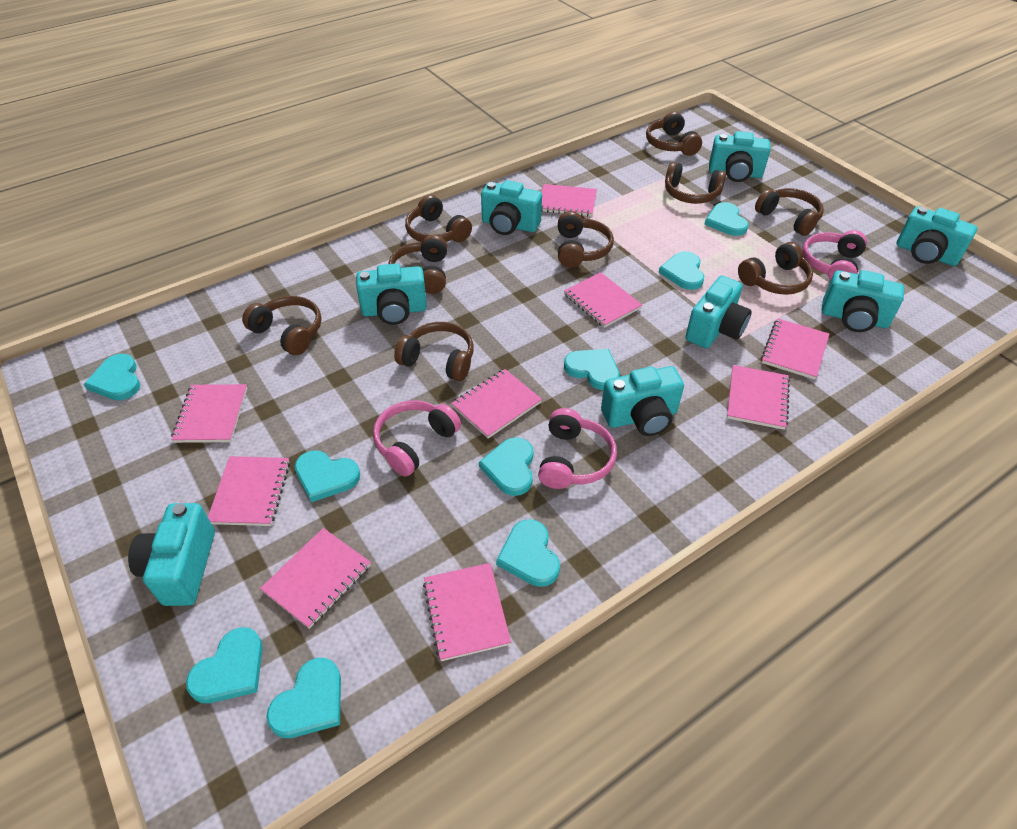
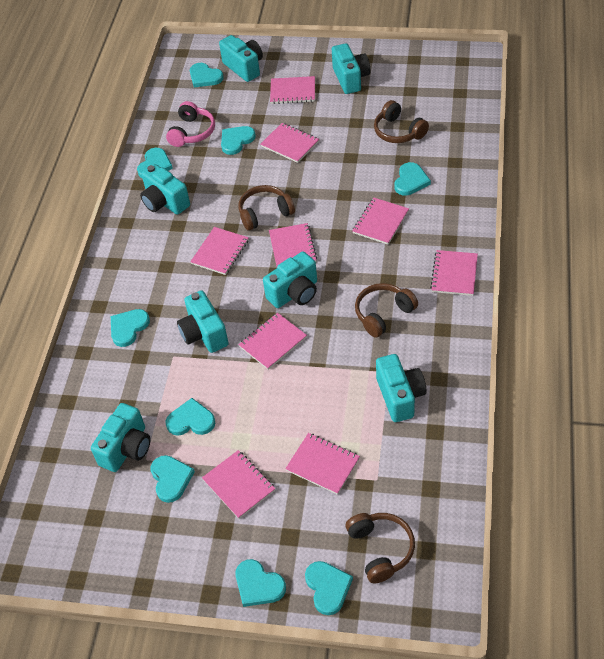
brown headphones: [242,296,322,355] [389,235,447,294] [394,322,474,381] [405,195,472,242] [558,211,614,268] [646,111,702,156] [665,162,726,204] [738,242,813,295] [755,188,824,236] = 9 -> [239,185,295,231] [346,513,415,583] [355,283,418,338] [374,100,429,143] = 4
pink headphones: [373,400,461,477] [538,408,617,489] [802,230,867,281] = 3 -> [166,101,215,147] = 1
turquoise camera: [128,503,215,606] [356,264,427,325] [481,180,542,235] [601,366,684,436] [685,276,752,348] [709,131,771,182] [822,270,904,332] [897,206,977,266] = 8 -> [91,403,151,472] [140,164,190,215] [177,290,229,353] [219,35,263,82] [263,252,317,308] [332,43,370,94] [376,354,427,422] = 7

